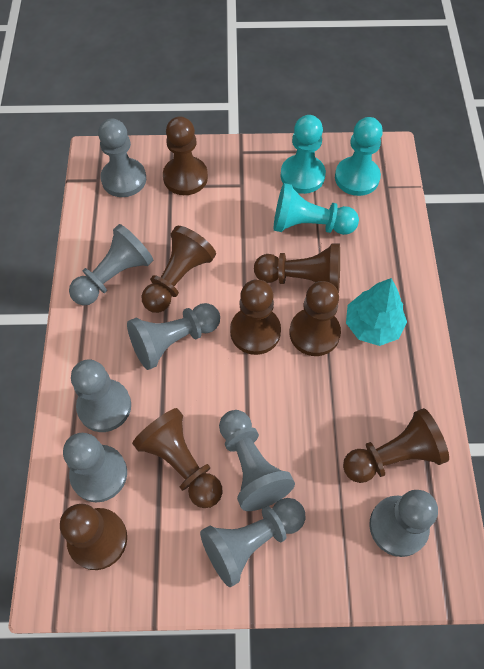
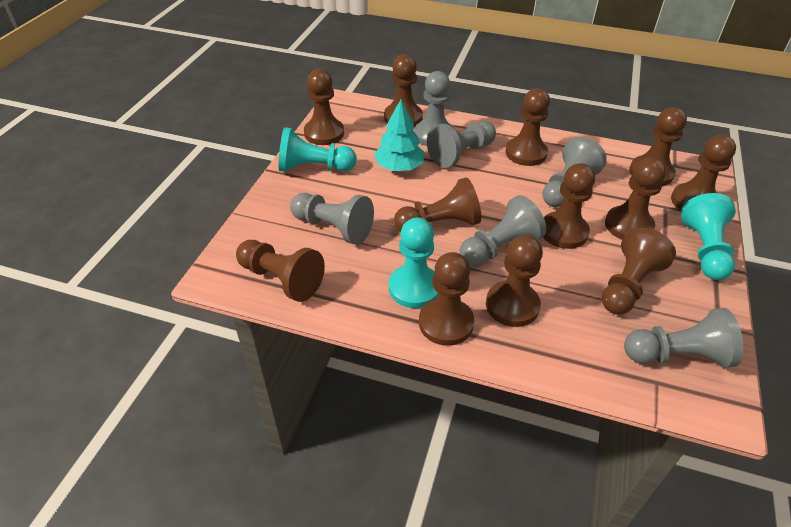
brown pawn: [60,504,127,570] [132,408,222,508] [142,226,216,313] [163,117,208,195] [230,279,281,355] [254,244,340,293] [290,281,341,356] [343,408,449,483] = 8 -> [236,240,325,302] [304,69,344,145] [384,54,423,127] [394,177,481,233] [419,252,474,346] [486,235,543,327] [506,88,550,166] [543,163,595,249] [602,227,676,315] [605,158,666,240] [629,107,687,186] [671,135,736,210] = 12
grey pawn: [63,433,127,502] [69,224,153,305] [71,359,131,432] [98,119,146,197] [127,303,220,370] [200,498,306,587] [219,410,295,511] [369,490,438,557] = 8 -> [290,193,374,245] [414,71,454,146] [427,121,496,168] [459,195,546,267] [542,137,607,207] [624,308,743,368] = 6

